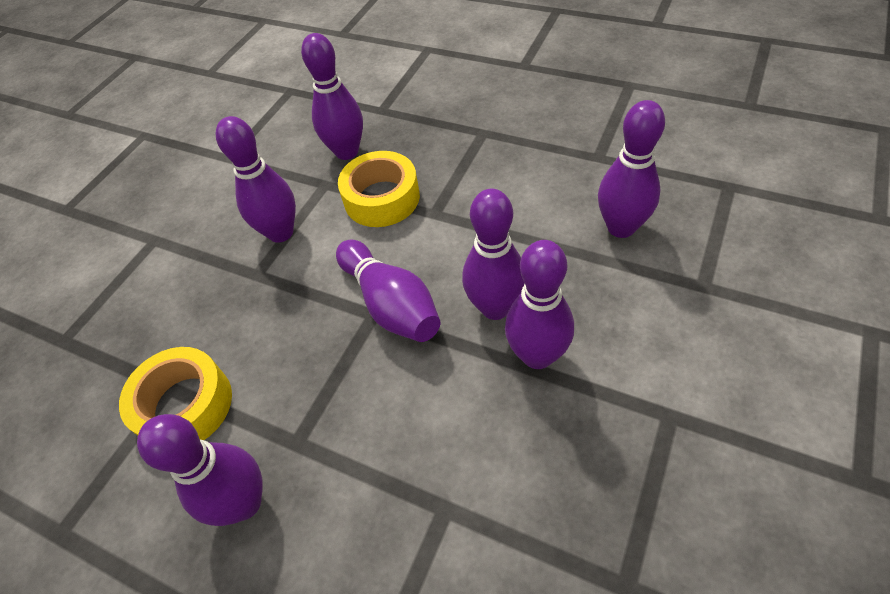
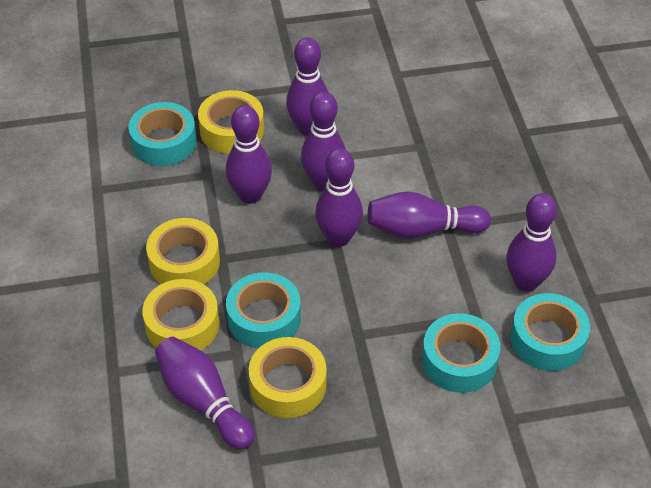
turquoise tape: none = 0 -> [129,102,197,166] [226,272,301,348] [422,313,500,393] [511,293,590,371] = 4
yellow tape: [119,347,232,440] [338,151,420,227] = 2 -> [142,279,219,350] [146,218,220,284] [198,90,264,153] [249,337,327,418] = 4

